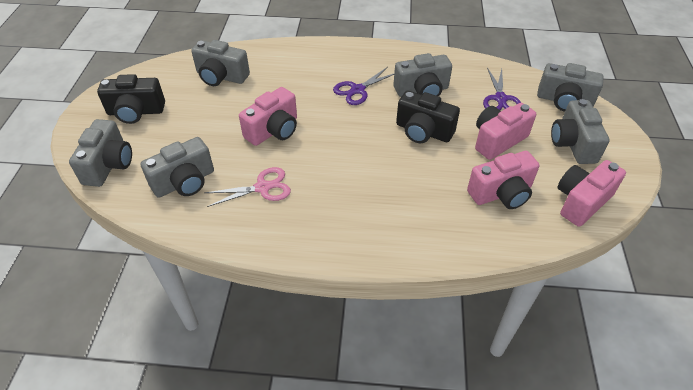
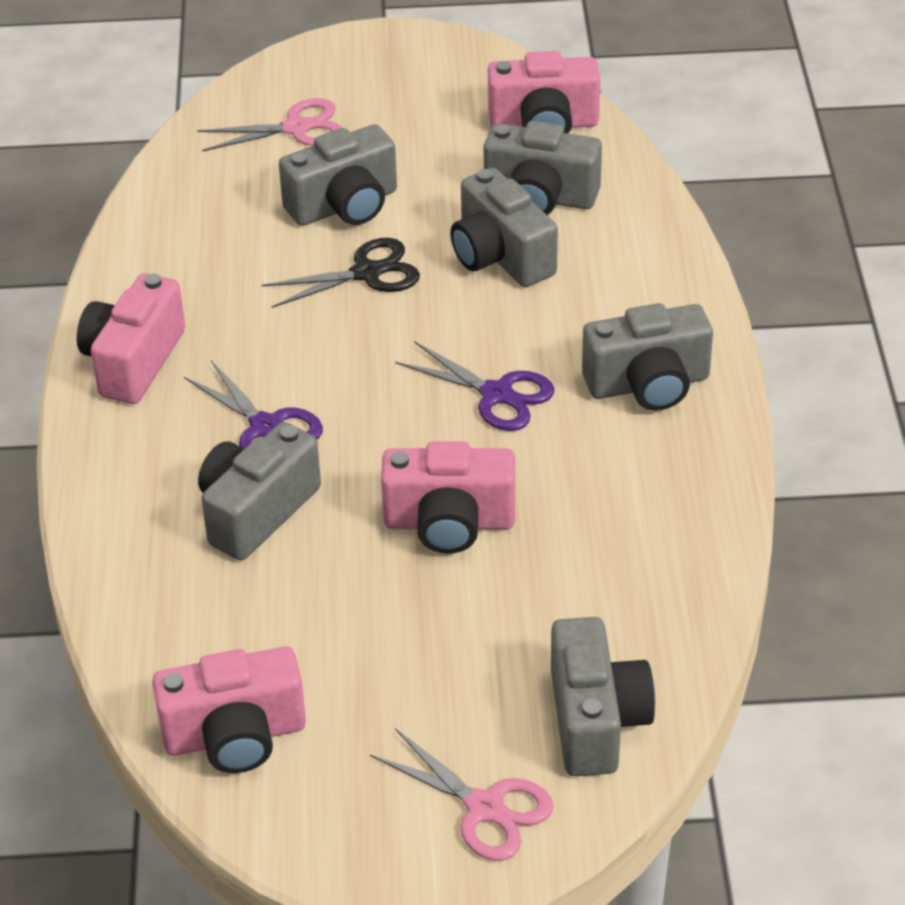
black camera: [97,74,165,124] [396,91,460,143] = 2 -> none = 0
black scissors: none = 0 -> [262,238,420,308] = 1
pink scissors: [205,167,291,207] = 1 -> [197,98,342,151] [370,728,554,861] = 2

